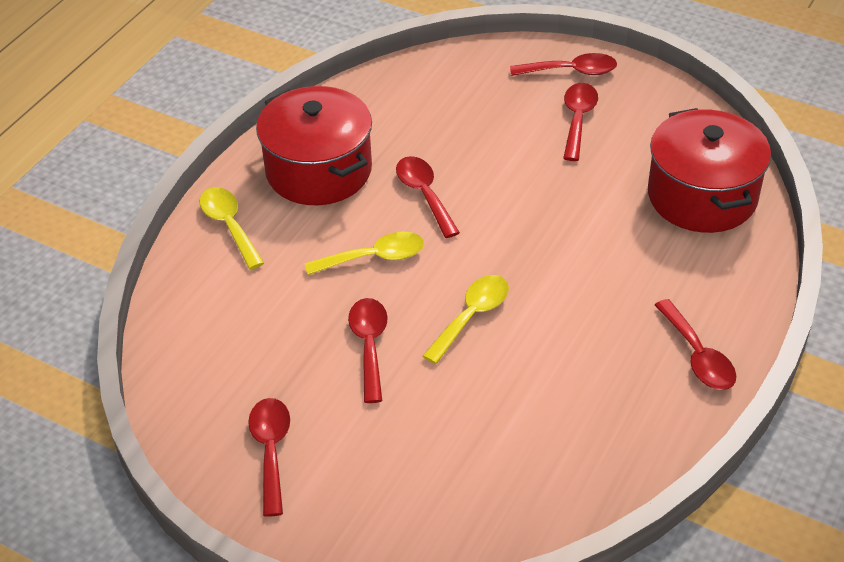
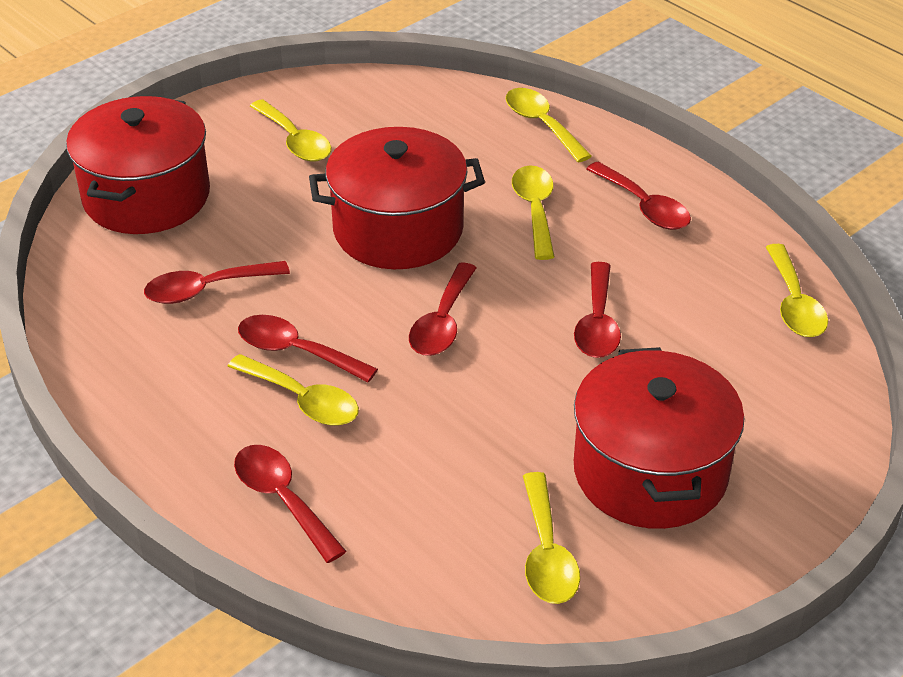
red pot: [256,86,372,205] [648,108,771,233] = 2 -> [66,96,210,234] [309,127,485,269] [574,347,744,529] = 3
yellow spoon: [200,187,264,270] [304,232,424,275] [423,275,509,364] = 3 -> [227,354,359,426] [250,99,331,162] [506,88,592,163] [512,165,555,260] [523,472,580,604] [766,244,828,337] = 6

